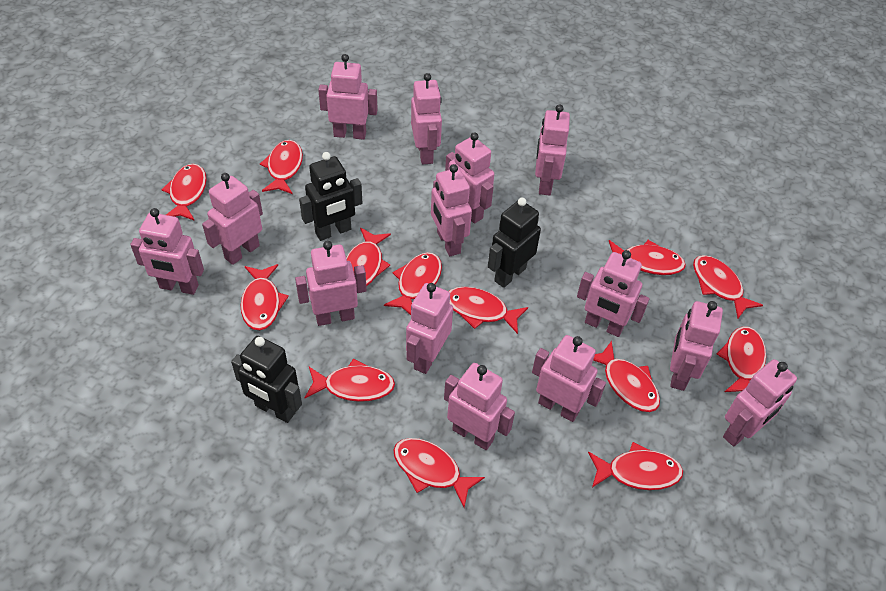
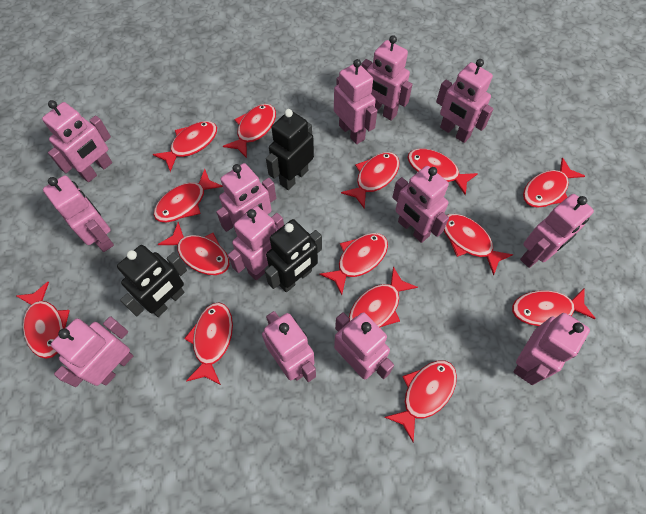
pink robot: [130,208,204,295] [202,173,263,265] [295,241,367,326] [318,54,378,140] [406,283,453,374] [411,73,442,164] [431,164,472,256] [444,363,515,450] [445,132,494,224] [532,335,606,422] [535,104,570,196] [577,250,650,337] [670,301,723,391] [723,359,797,447] = 14 -> [42,100,112,182] [43,175,114,252] [51,316,133,387] [216,163,276,232] [228,206,284,280] [262,311,316,382] [334,59,378,144] [334,312,394,380] [361,35,412,121] [392,166,449,243] [436,59,494,143] [513,313,590,385] [520,194,594,268] = 13
red fish: [161,164,207,221] [241,264,289,330] [260,140,303,194] [305,358,395,402] [346,227,391,286] [384,252,442,315] [393,438,485,507] [448,287,528,334] [588,442,683,490] [593,341,660,412] [609,240,686,275] [693,255,763,318] [717,327,766,392] = 13 -> [16,282,70,359] [152,121,217,172] [154,169,223,222] [158,222,229,275] [184,302,233,385] [223,104,276,158] [319,233,388,295] [341,152,400,209] [349,266,418,327] [385,360,457,443] [407,149,478,195] [444,214,513,276] [512,288,596,326] [523,157,585,208] = 14

